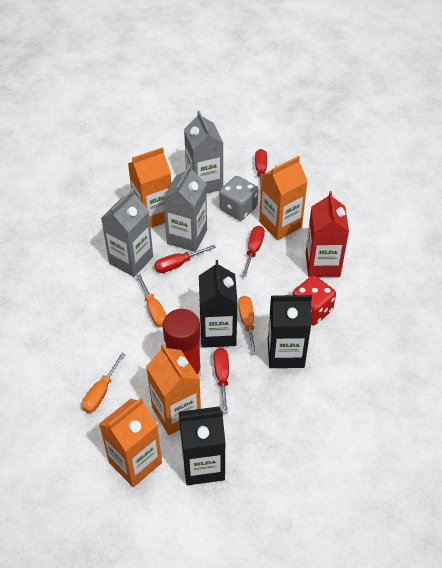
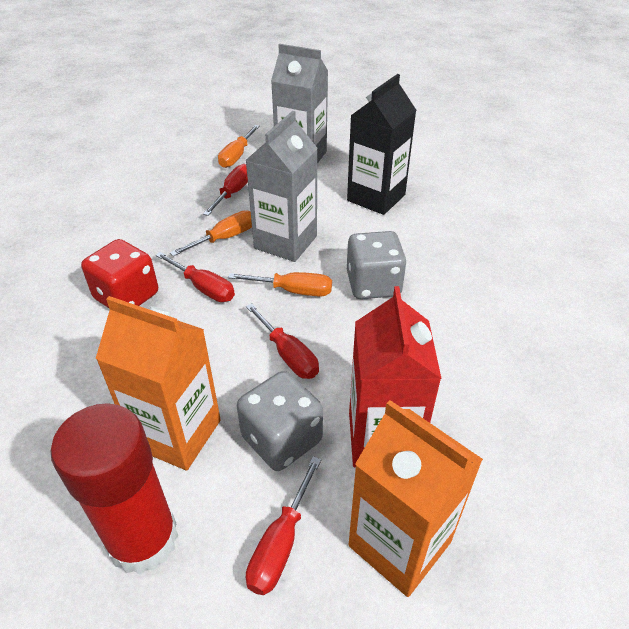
black carton: [179,406,226,485] [199,260,238,348] [268,295,312,368] = 3 -> [347,74,416,215] = 1
grey carton: [101,189,153,277] [163,164,207,252] [184,111,223,194] = 3 -> [246,111,318,262] [271,44,328,163] = 2
grey dice: [219,176,258,221] = 1 -> [237,371,323,471] [347,231,407,299] = 2
orange carton: [99,398,162,487] [128,147,171,228] [146,344,201,435] [259,156,308,240] = 4 -> [96,296,221,470] [349,400,483,597] = 2

